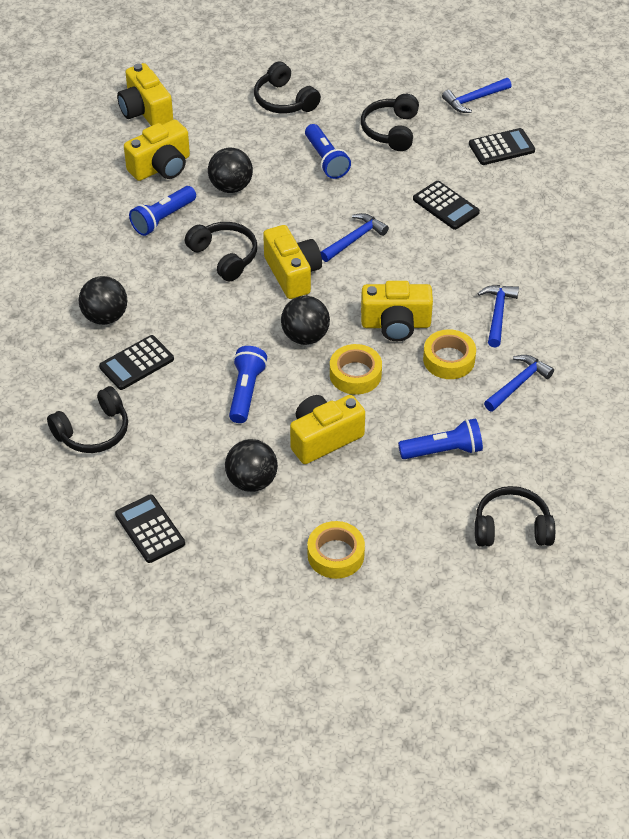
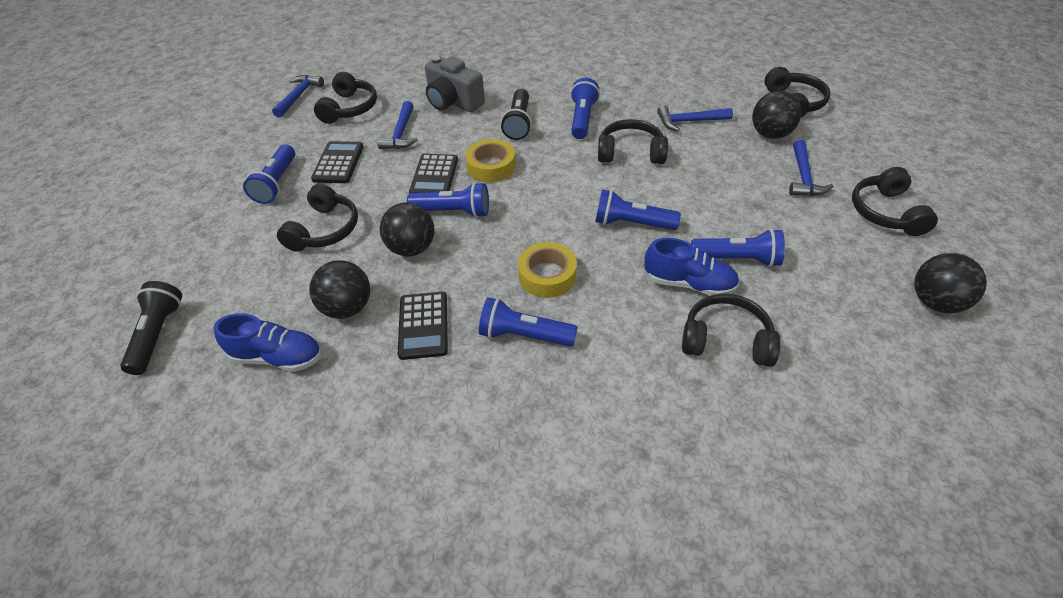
black calculator: [99,335,174,390] [115,494,185,563] [413,181,480,230] [469,128,535,165] = 4 -> [311,141,364,183] [398,292,448,360] [409,154,458,194] = 3
black flashlight: none = 0 -> [121,281,182,375] [501,89,532,140] = 2
black headphones: [47,386,128,453] [185,222,257,281] [254,62,321,113] [361,94,419,151] [475,486,555,546] = 5 -> [277,184,358,252] [314,72,377,124] [598,119,668,164] [682,294,781,367] [764,67,830,117] [852,167,938,236] = 6
blue flashlight: [129,186,196,236] [229,346,267,423] [305,124,351,179] [398,418,483,459] = 4 -> [243,145,295,204] [407,182,489,218] [479,297,578,347] [570,78,600,139] [595,189,681,230] [691,229,785,267] = 6
blue shoe: none = 0 -> [214,313,322,372] [644,238,739,296] = 2
grey camera: none = 0 -> [425,56,485,112] = 1
yellow camera: [117,63,173,126] [124,119,190,181] [263,225,322,299] [290,395,365,464] [361,281,433,341] = 5 -> none = 0
yellow tape: [307,521,365,579] [330,344,382,395] [423,329,476,379] = 3 -> [465,139,516,182] [518,242,577,298] = 2

